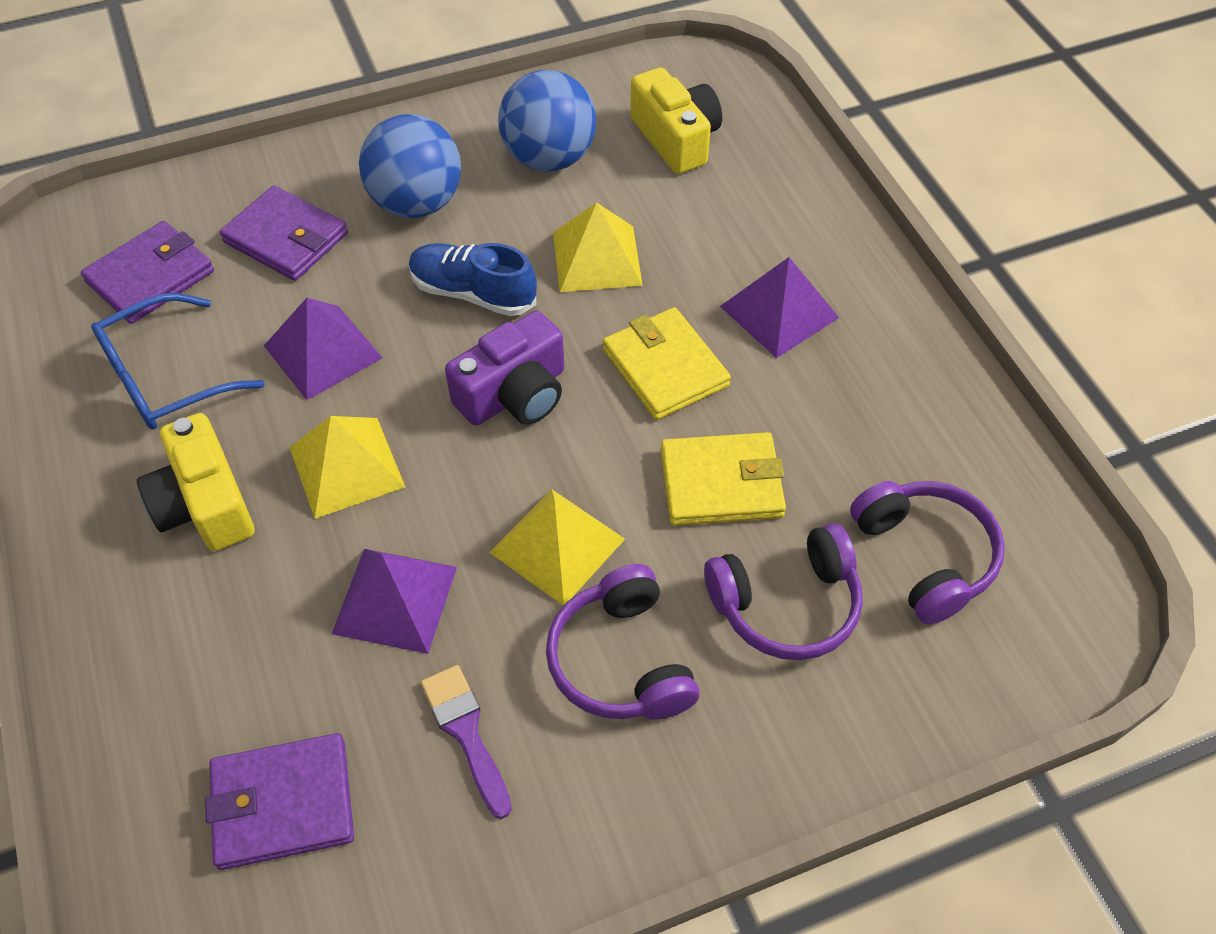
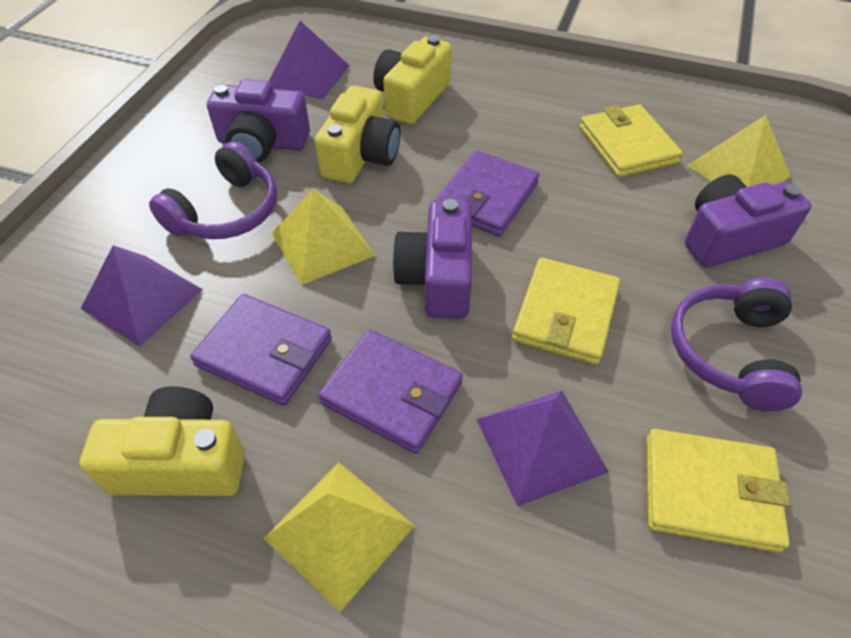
blue ball: [359,114,461,218] [498,70,596,171] = 2 -> none = 0
blue glasses: [91,293,265,430] = 1 -> none = 0
blue shoe: [409,243,537,316] = 1 -> none = 0
purple brush: [421,665,512,819] = 1 -> none = 0
purple camera: [445,311,564,426] = 1 -> [207,79,310,163] [392,199,472,319] [685,174,811,268] = 3
purple headphones: [546,564,699,720] [704,523,863,660] [850,481,1005,625] = 3 -> [149,141,277,239] [671,277,802,411] = 2
yellow camera: [137,413,254,551] [630,68,722,174] = 2 -> [80,386,245,496] [315,86,400,184] [373,35,452,124] = 3
yellow wallet: [603,307,731,420] [661,432,786,525] = 2 -> [512,257,620,365] [580,104,683,177] [647,429,790,553] = 3

